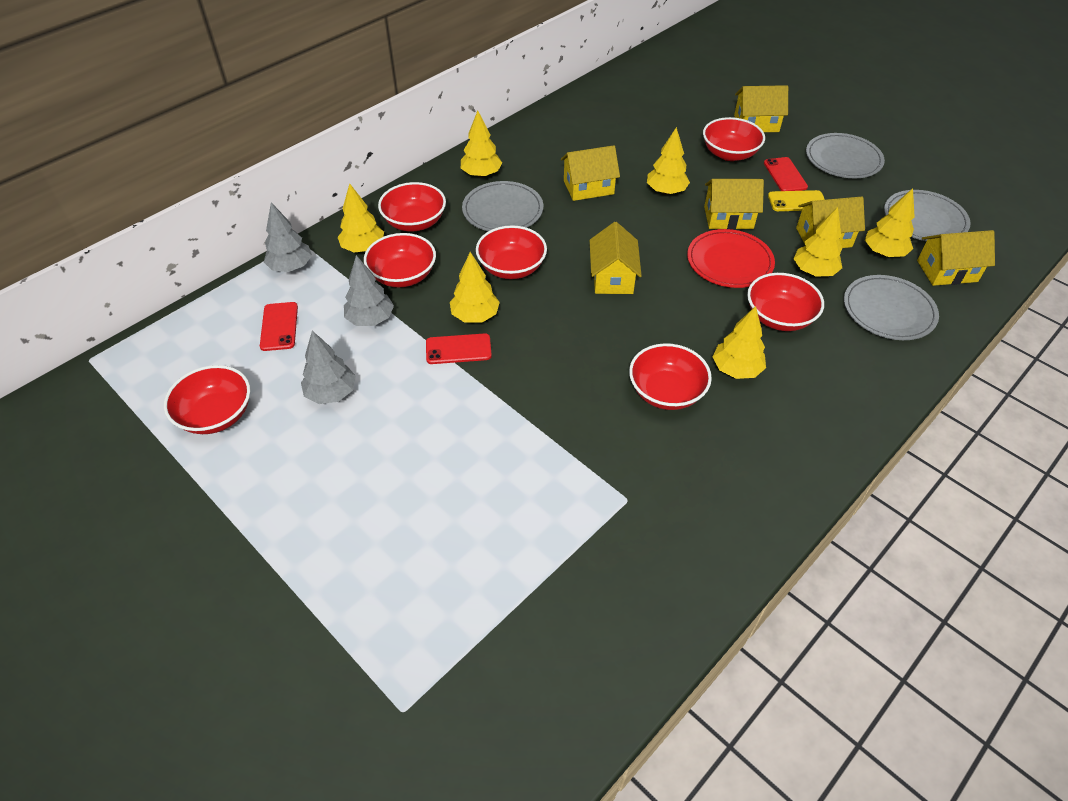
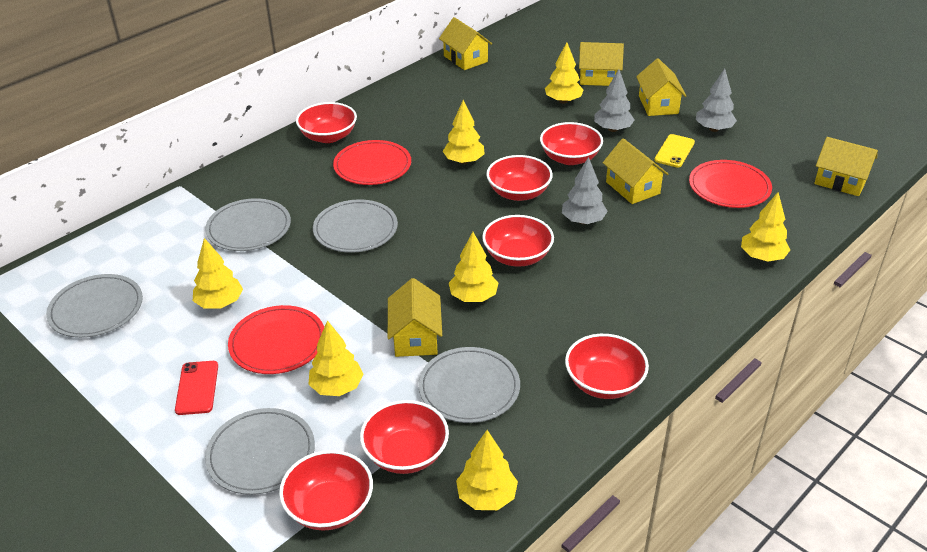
grey plate: [462,181,543,231] [806,133,885,178] [844,275,939,340] [884,190,971,241] = 4 -> [46,274,143,338] [205,198,291,251] [205,408,315,495] [313,199,398,253] [418,347,520,423] = 5
red phone: [260,302,298,351] [426,333,492,364] [764,157,808,191] = 3 -> [175,361,218,415] = 1
red plate: [687,229,775,288] = 1 -> [228,305,324,374] [333,140,411,185] [689,160,772,208] = 3

